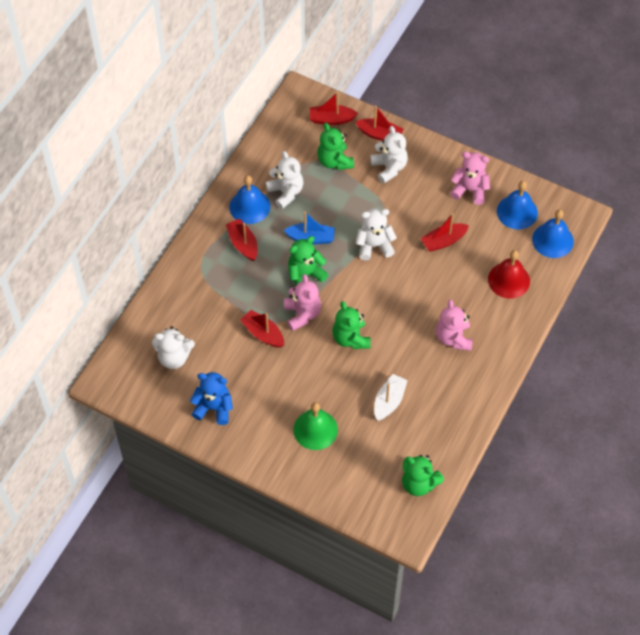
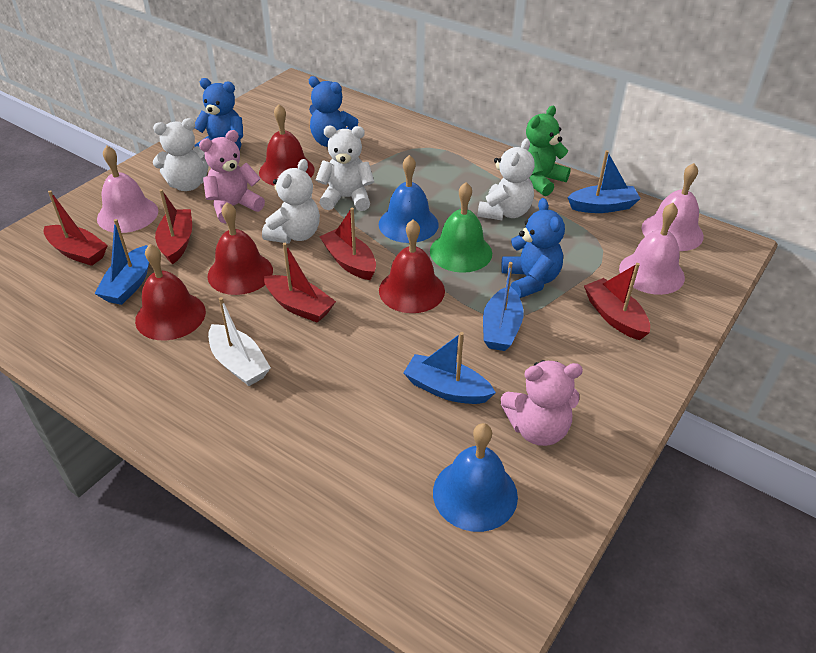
blue bell: [229,175,270,224] [497,181,538,230] [532,209,574,258] = 3 -> [379,155,438,243] [433,423,518,532] = 2
blue boat: [284,212,335,244] = 1 -> [94,219,149,305] [403,332,496,404] [483,262,524,351] [567,150,641,213] = 4
blue teddy bear: [190,372,233,425] = 1 -> [194,78,243,151] [309,76,358,147] [501,198,565,298] = 3
green teddy bear: [288,236,328,286] [317,123,354,170] [332,301,371,349] [402,455,444,496] = 4 -> [526,106,571,196] = 1
pink bell: none = 0 -> [97,146,158,233] [619,203,685,295] [642,163,704,251] = 3
pink teddy bear: [284,274,321,331] [436,299,473,351] [450,151,490,205] = 3 -> [199,130,265,224] [501,360,583,446] = 2
red bell: [488,250,530,299] = 1 -> [135,244,206,340] [208,202,273,295] [259,104,315,186] [379,220,445,313] = 4

